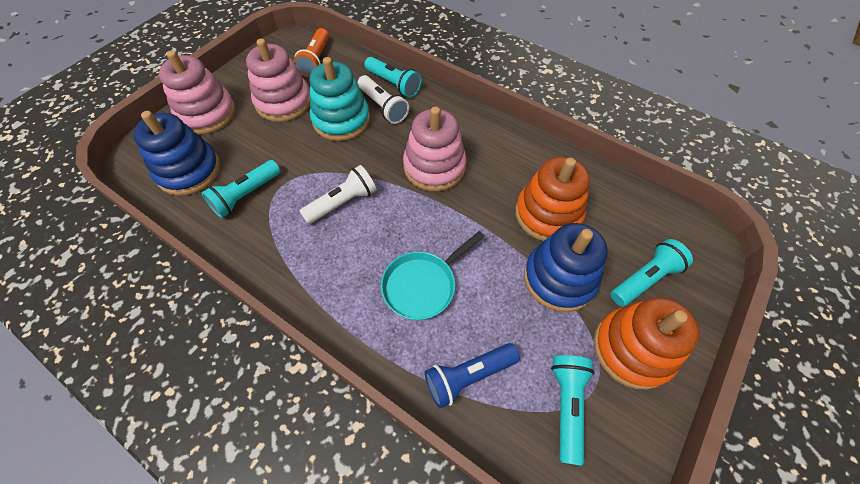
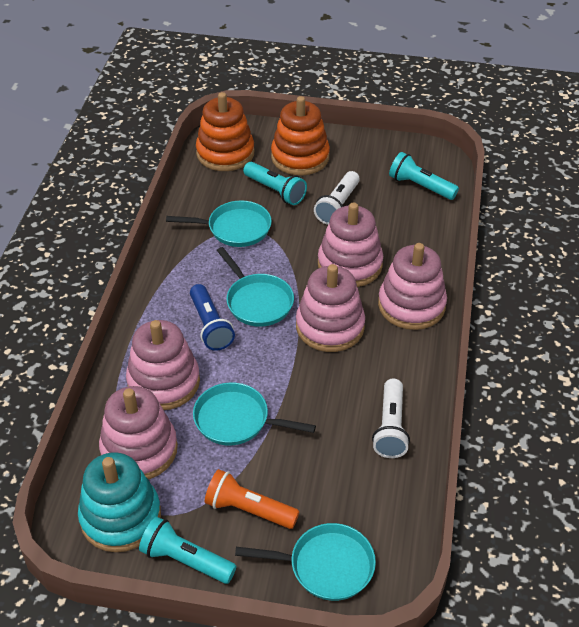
blue stacking toy: [133,111,221,196] [524,223,608,312] = 2 -> none = 0
pink stacking toy: [159,50,236,134] [246,38,310,122] [403,107,467,191] = 3 -> [99,386,178,479] [126,320,200,410] [296,264,365,352] [318,203,383,287] [378,243,447,330] = 5
turquoise flashlight: [201,160,281,218] [365,57,422,98] [551,355,594,466] [611,239,693,306] = 4 -> [139,517,236,584] [243,162,307,205] [389,152,459,200] = 3
turquoise pan: [381,231,485,320] = 1 -> [166,201,272,247] [193,382,316,445] [217,247,294,327] [235,523,376,601] = 4

